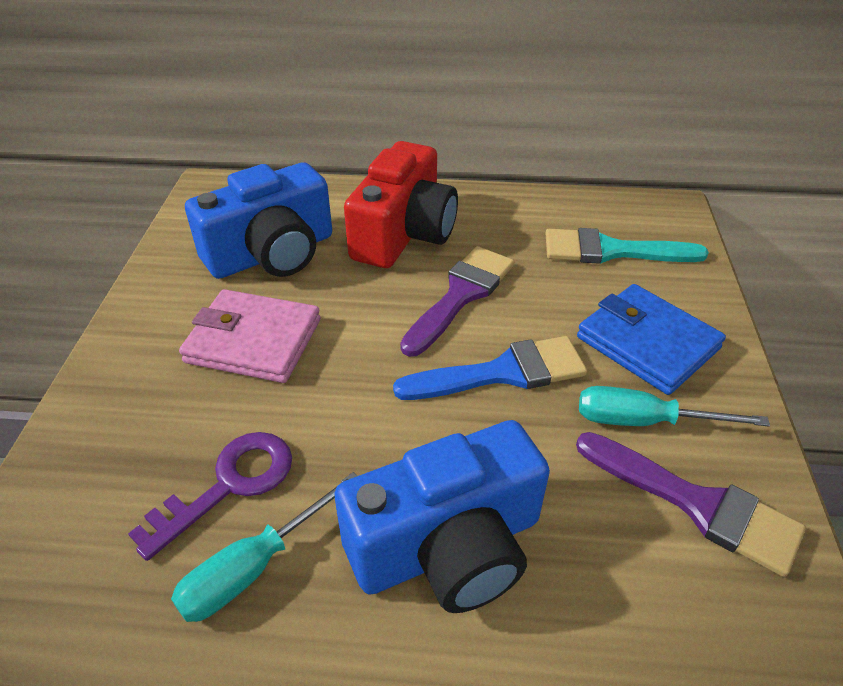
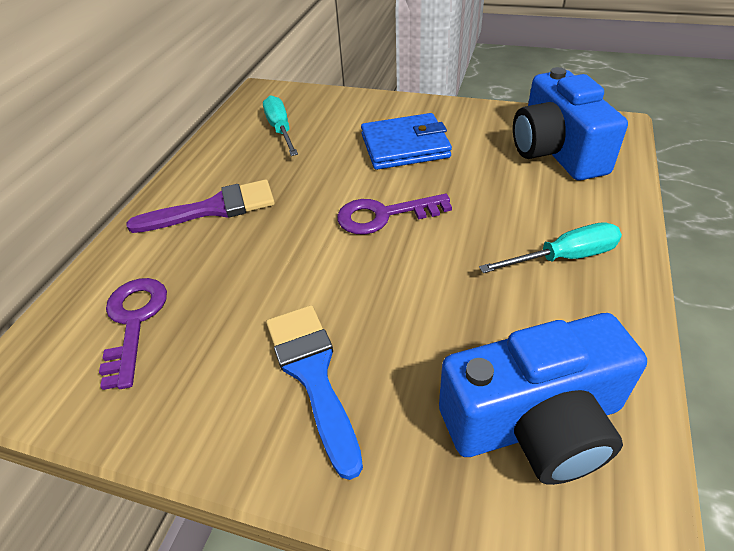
pink wallet: [179,289,320,383] = 1 -> none = 0
purple brush: [400,246,514,357] [576,432,806,577] = 2 -> [127,179,275,233] = 1
purple key: [128,432,292,561] = 1 -> [99,278,167,390] [337,194,452,234] = 2
red camera: [344,141,458,268] = 1 -> none = 0
turquoise brush: [546,228,709,264] = 1 -> none = 0

